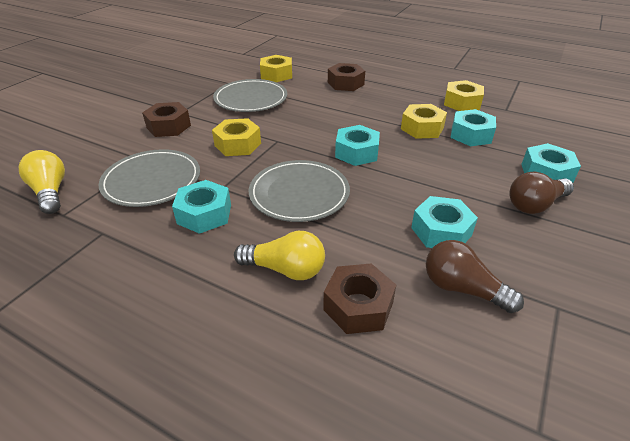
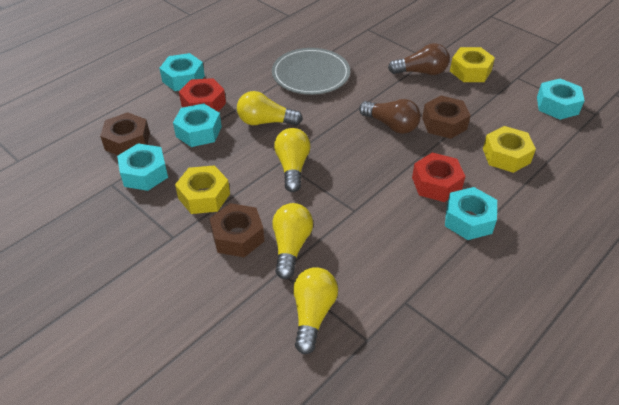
grey plate: [98,149,200,207] [213,79,287,112] [249,160,350,222] = 3 -> [272,48,350,95] = 1
red nut: none = 0 -> [179,78,226,112] [412,153,465,202] = 2
yellow light bulb: [19,150,65,214] [234,231,325,280] = 2 -> [237,91,303,126] [272,203,313,279] [274,128,310,192] [293,267,338,354] = 4
yellow nut: [212,118,261,156] [260,55,292,82] [401,104,447,139] [444,80,484,111] = 4 -> [175,165,230,214] [450,47,495,82] [483,126,536,173] = 3

